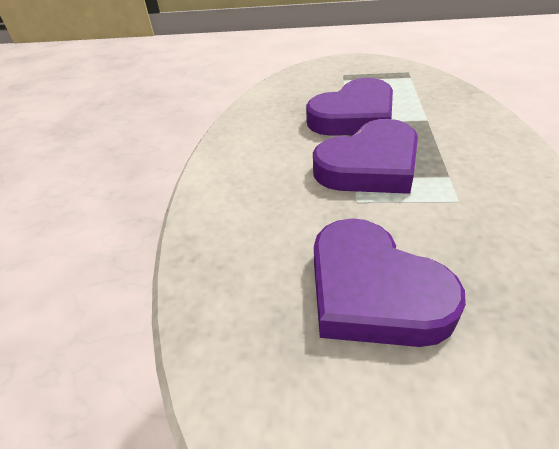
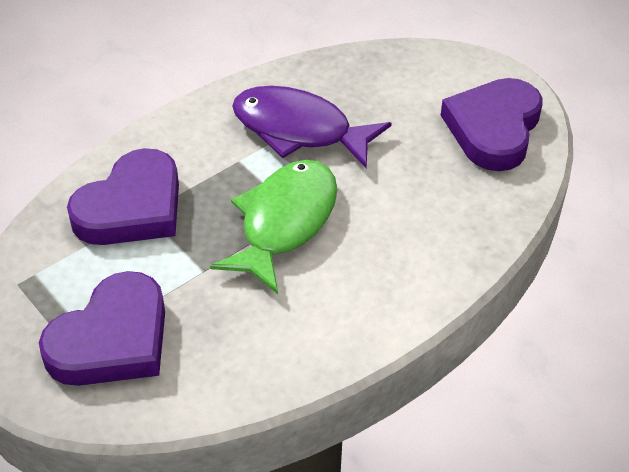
green fish: none = 0 -> [210,160,337,294] = 1
purple fish: none = 0 -> [232,86,392,168] = 1

